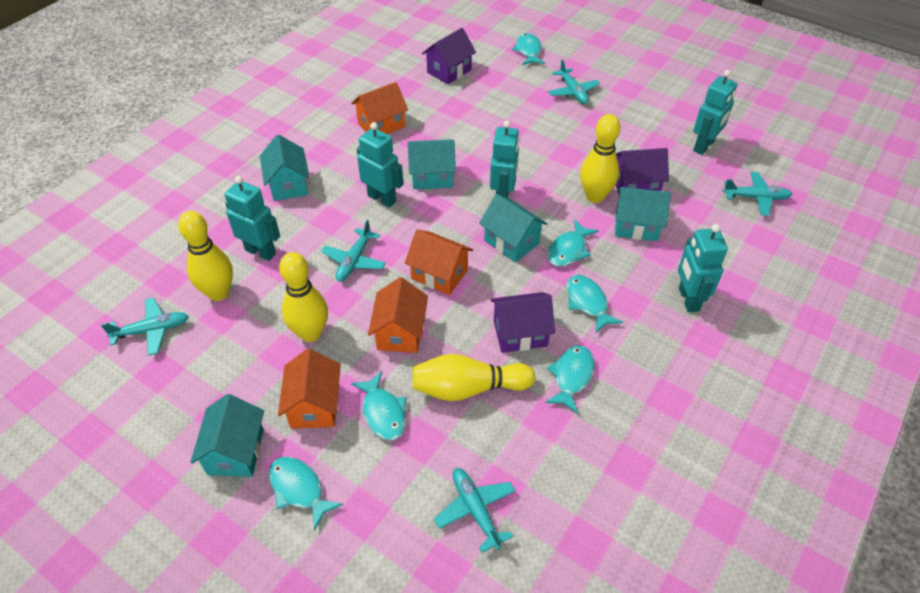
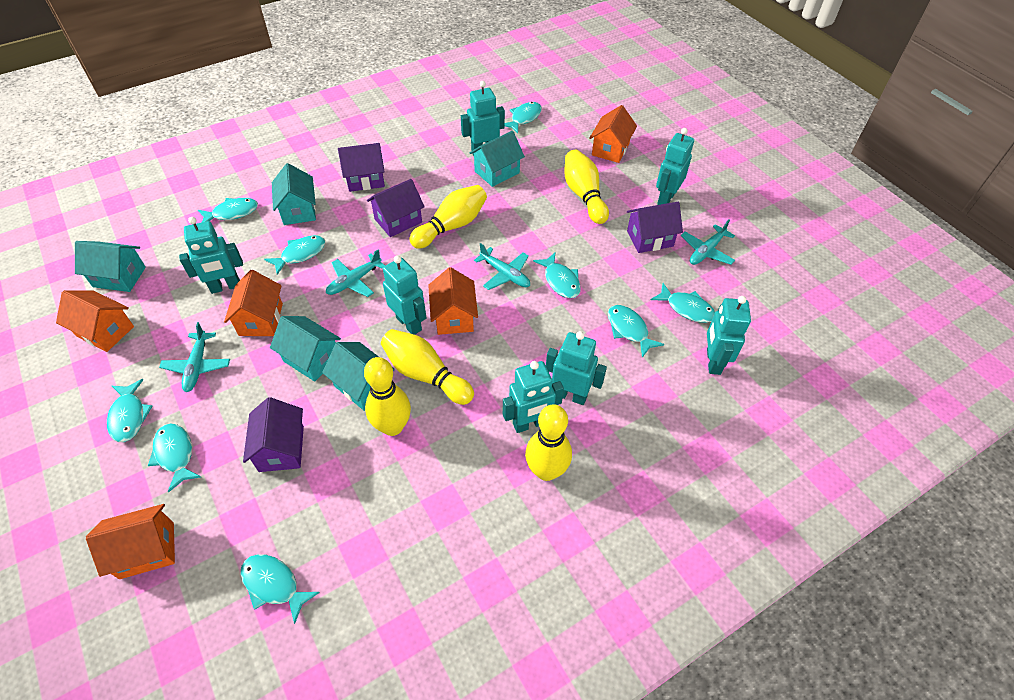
orange house: [278,349,341,429] [351,82,408,134] [368,277,428,353] [405,230,473,295] = 4 -> [56,290,134,352] [86,504,175,579] [224,270,283,336] [428,267,478,335] [589,105,637,163] = 5
purple house: [422,28,476,84] [491,292,555,353] [616,148,669,196] = 3 -> [243,397,304,472] [338,143,385,192] [367,179,425,237] [627,202,683,253] = 4
turquoise fish: [269,457,343,530] [351,371,406,441] [512,33,545,65] [545,345,594,414] [547,219,599,267] [567,275,623,333] = 6 -> [107,379,153,442] [148,424,201,492] [198,198,258,222] [240,554,320,624] [264,235,325,275] [505,102,542,133] [533,252,581,298] [608,305,664,357] [651,283,715,323] = 9
turquoise plane: [101,298,189,356] [321,220,386,282] [434,468,515,553] [548,59,600,104] [723,172,792,216] = 5 -> [159,322,230,392] [326,249,385,297] [474,243,530,290] [681,220,735,265] = 4
turquoise robot: [225,176,280,261] [357,122,403,208] [490,120,520,198] [678,224,728,312] [693,70,738,155] = 5 -> [179,217,243,294] [383,256,427,335] [461,81,505,156] [503,361,564,433] [546,331,607,405] [656,128,694,205] [707,296,751,375] = 7
yellow bowling pin: [178,211,233,301] [279,252,328,342] [412,354,535,401] [580,114,620,203] = 4 -> [364,357,411,436] [381,329,474,405] [409,185,487,249] [525,404,572,481] [565,150,609,224] = 5

